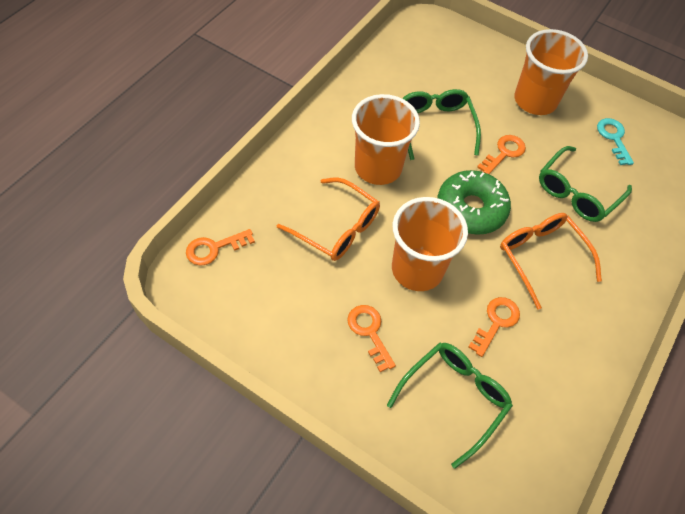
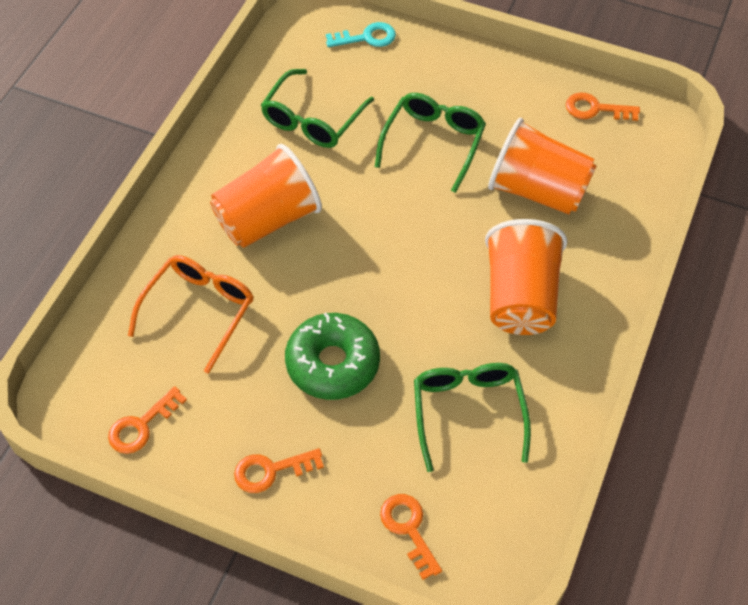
orange glasses: [277,177,380,261] [500,213,602,310] = 2 -> [128,255,254,374] = 1

